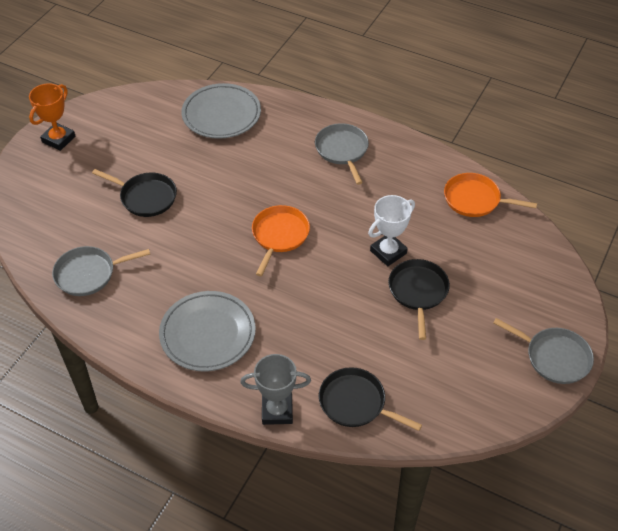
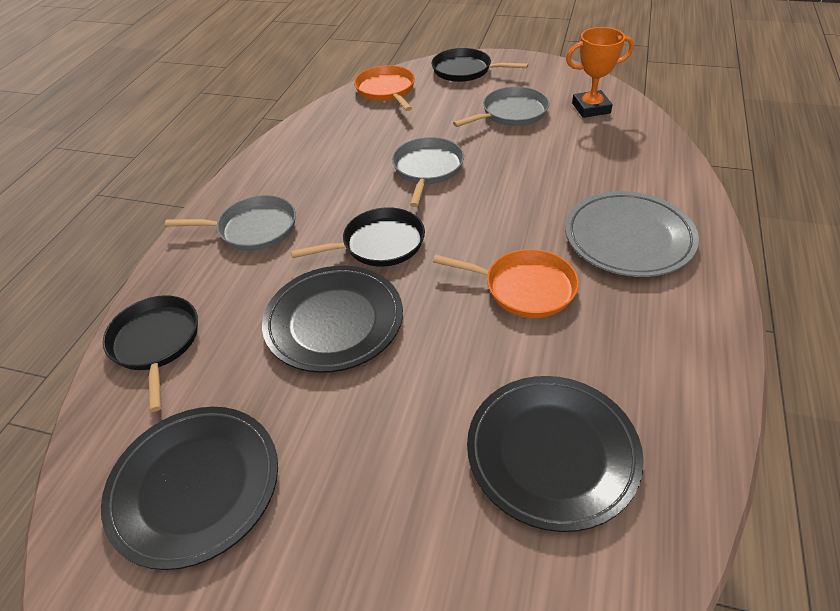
black plate: none = 0 -> [101,407,278,570] [262,266,403,373] [467,376,644,532] = 3
grey plate: [159,291,256,371] [181,83,261,139] = 2 -> [565,191,699,277] = 1
grey trophy: [240,354,311,425] = 1 -> none = 0
white trophy: [368,195,415,266] = 1 -> none = 0

